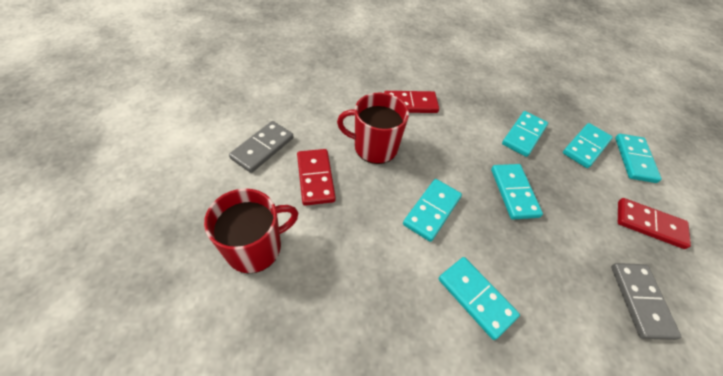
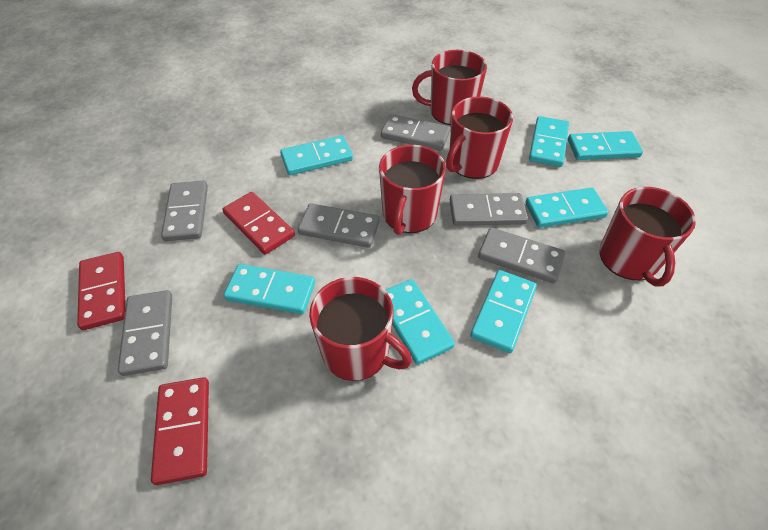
grey domino: [229,121,294,173] [611,263,681,340] = 2 -> [118,290,172,376] [161,181,208,241] [298,203,380,248] [381,114,450,151] [450,193,528,226] [478,227,565,283] = 6
red mug: [204,188,298,273] [337,93,409,164] = 2 -> [309,277,412,381] [379,145,446,235] [412,50,487,125] [446,97,513,179] [599,187,696,286] = 5
turquoise domino: [403,179,462,242] [439,257,520,340] [491,164,543,220] [502,111,548,157] [563,123,613,168] [615,134,662,183] = 6 -> [223,264,315,314] [280,135,353,175] [385,279,455,365] [470,270,537,353] [525,188,608,228] [529,116,569,167] [568,131,643,160] = 7

